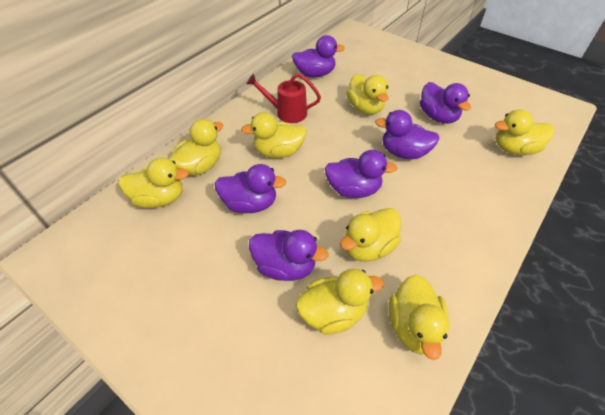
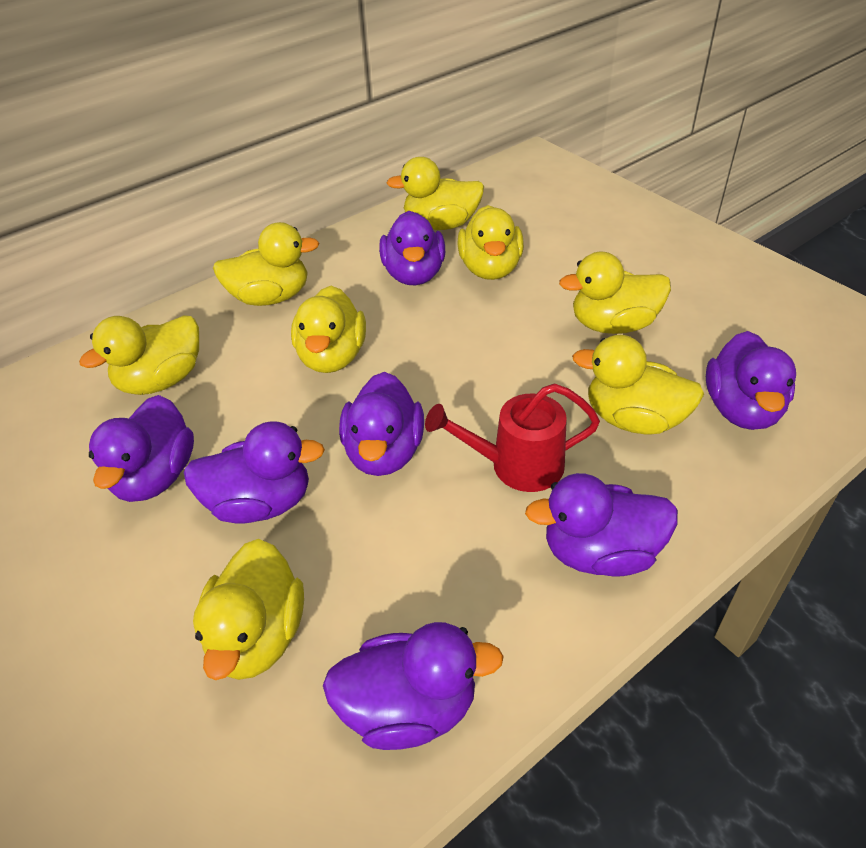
purple duck: [215,164,287,213] [249,230,329,281] [292,35,345,77] [325,150,397,198] [375,110,440,159] [420,82,471,124] = 6 -> [89,395,194,502] [183,421,325,524] [323,622,504,750] [339,372,424,476] [379,211,445,285] [525,473,678,577] [706,331,796,430] = 7

